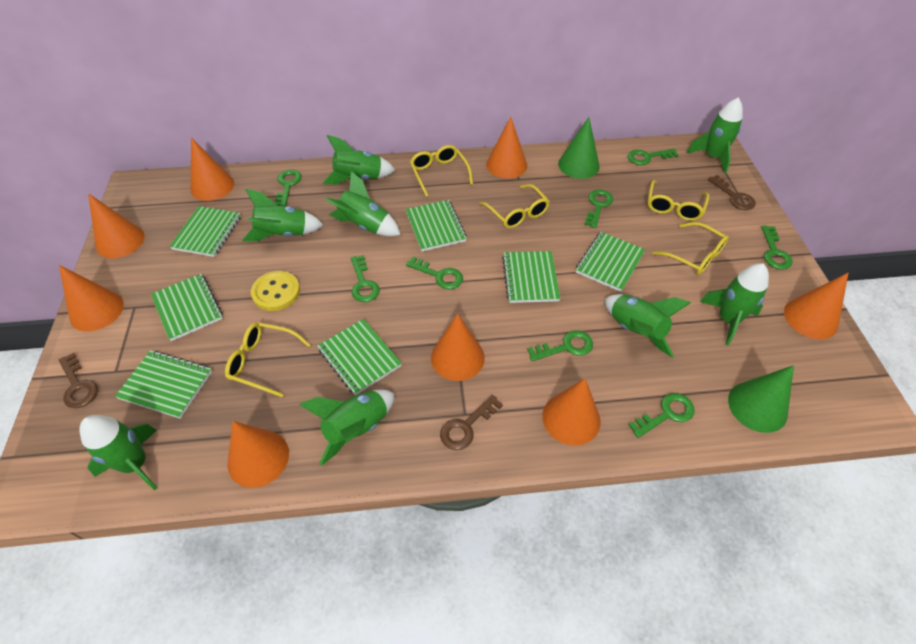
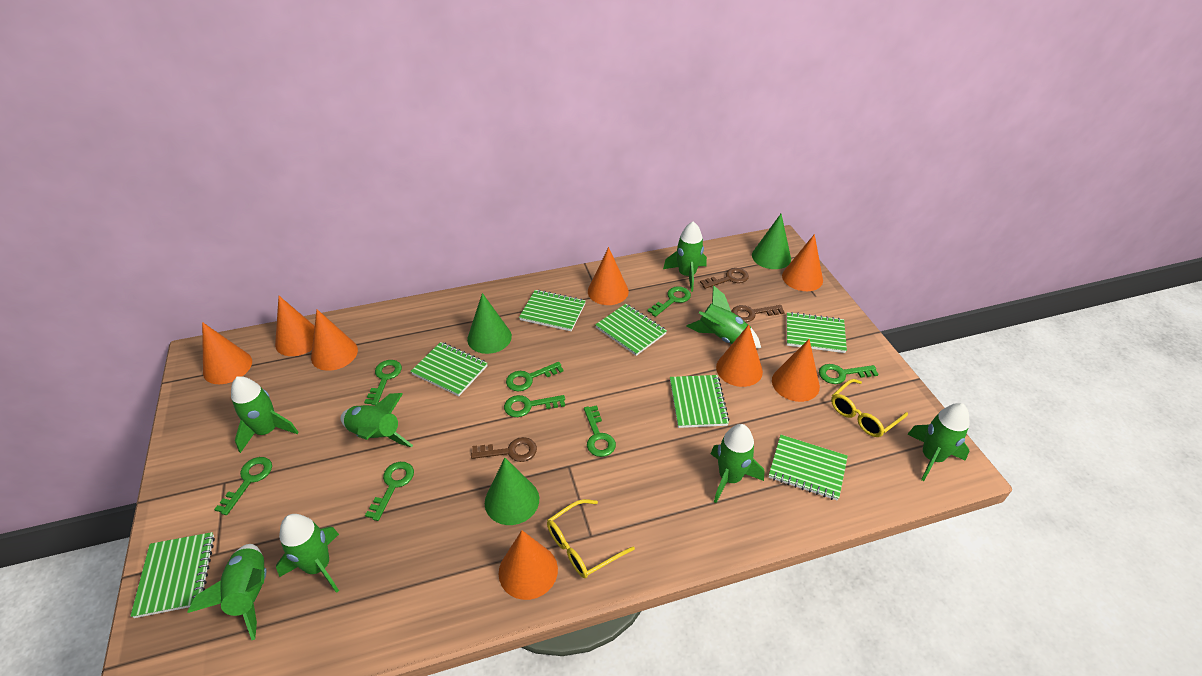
green cone: [558,117,600,179] [728,365,794,433] = 2 -> [467,293,512,354] [485,458,539,525] [752,214,791,269] = 3
yellow button: [251,271,300,311] = 1 -> none = 0
yellow glasses: [225,322,311,397] [410,145,473,197] [480,184,550,229] [648,180,710,221] [653,222,729,275] = 5 -> [547,499,635,578] [831,379,908,437] = 2

